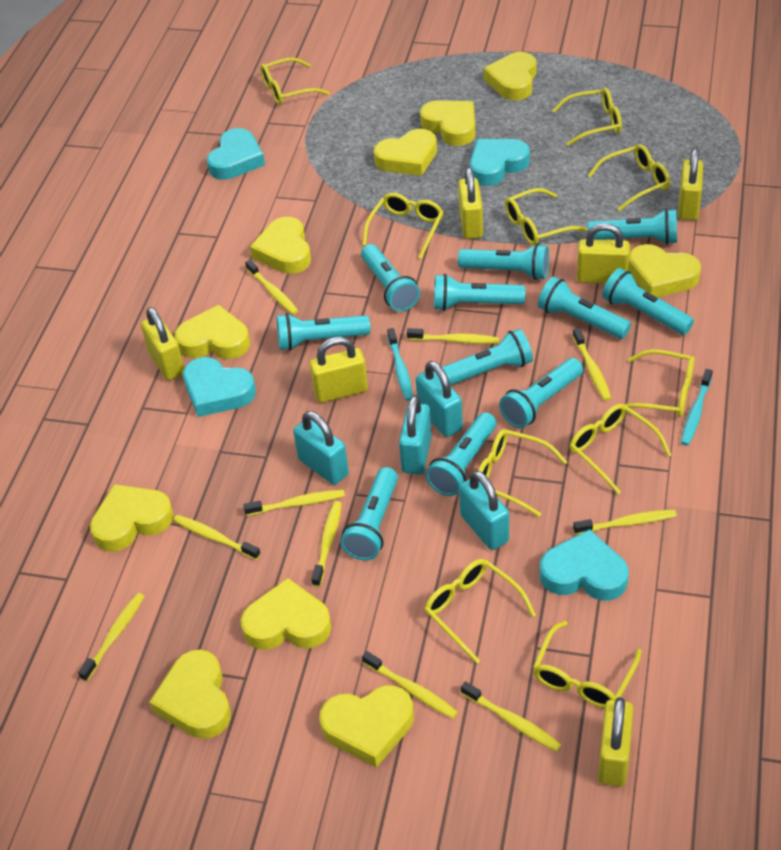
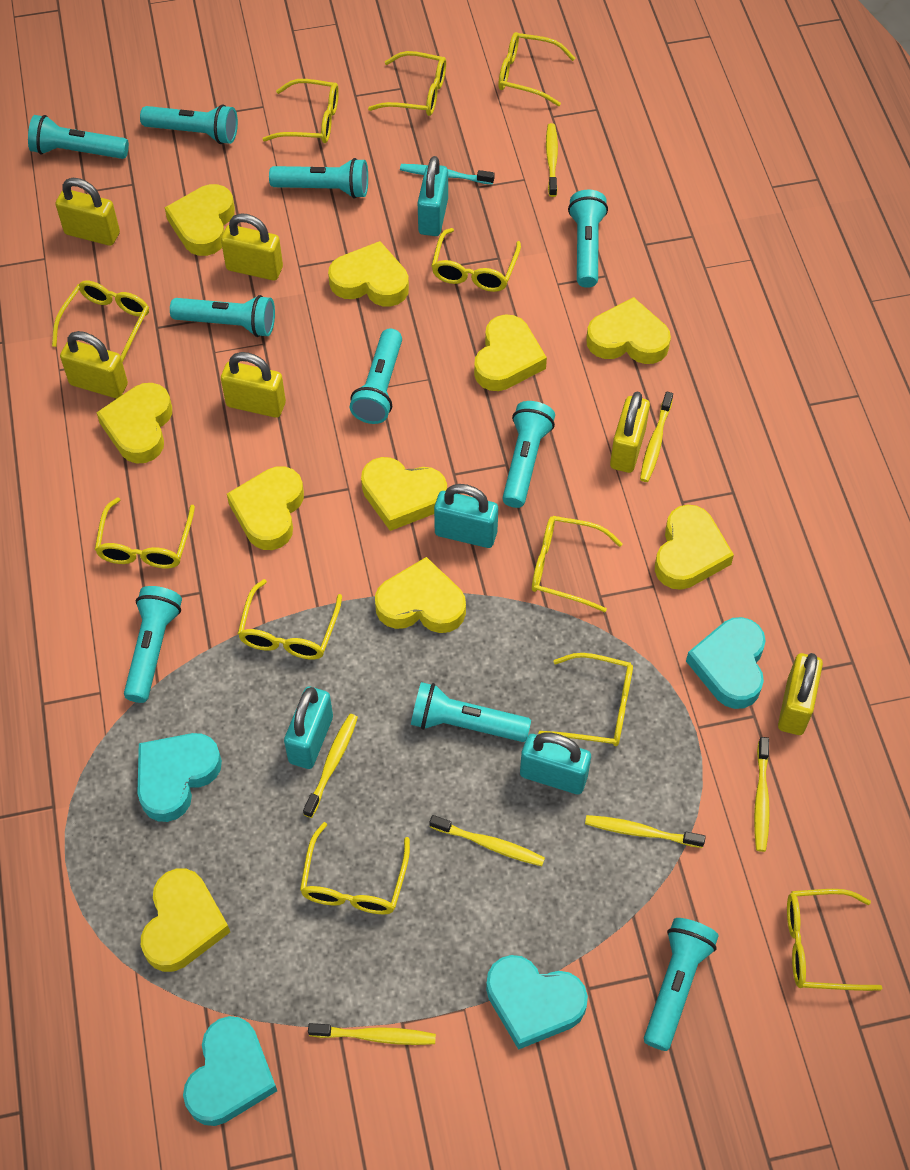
turquoise flashlight: [277,313,370,351] [341,467,398,560] [361,244,420,312] [426,412,497,496] [434,274,526,311] [442,329,533,386] [458,243,549,280] [499,358,583,428] [538,276,631,339] [588,209,677,245] [602,268,694,335] = 11 -> [28,115,129,159] [124,586,182,703] [140,104,238,144] [170,295,275,337] [269,158,368,198] [350,329,402,424] [411,682,531,742] [503,401,555,508] [568,190,608,288] [644,918,719,1051] = 10
turquoise toothbrush: [387,328,413,401] [681,369,713,446] = 2 -> [400,164,495,185] = 1
yellow glasses: [260,57,330,105] [362,193,444,259] [424,559,536,664] [478,429,567,517] [505,188,587,245] [533,621,642,708] [552,88,622,146] [570,404,671,494] [587,144,670,211] [624,349,695,417] = 10 -> [52,281,149,363] [95,497,195,569] [237,579,342,660] [263,79,339,143] [300,822,410,914] [368,51,446,116] [431,228,521,292] [498,32,575,106] [532,516,623,612] [538,653,633,746] [787,889,882,991] = 11
yellow toothbrush: [78,593,144,681] [173,515,261,560] [243,489,345,516] [245,260,298,315] [311,501,342,587] [362,651,458,719] [407,328,499,344] [461,681,561,752] [573,328,611,401] [573,509,677,535] = 10 -> [303,714,358,818] [308,1023,436,1045] [430,815,545,866] [546,123,558,197] [585,815,706,848] [640,392,673,482] [754,737,770,852] = 7

